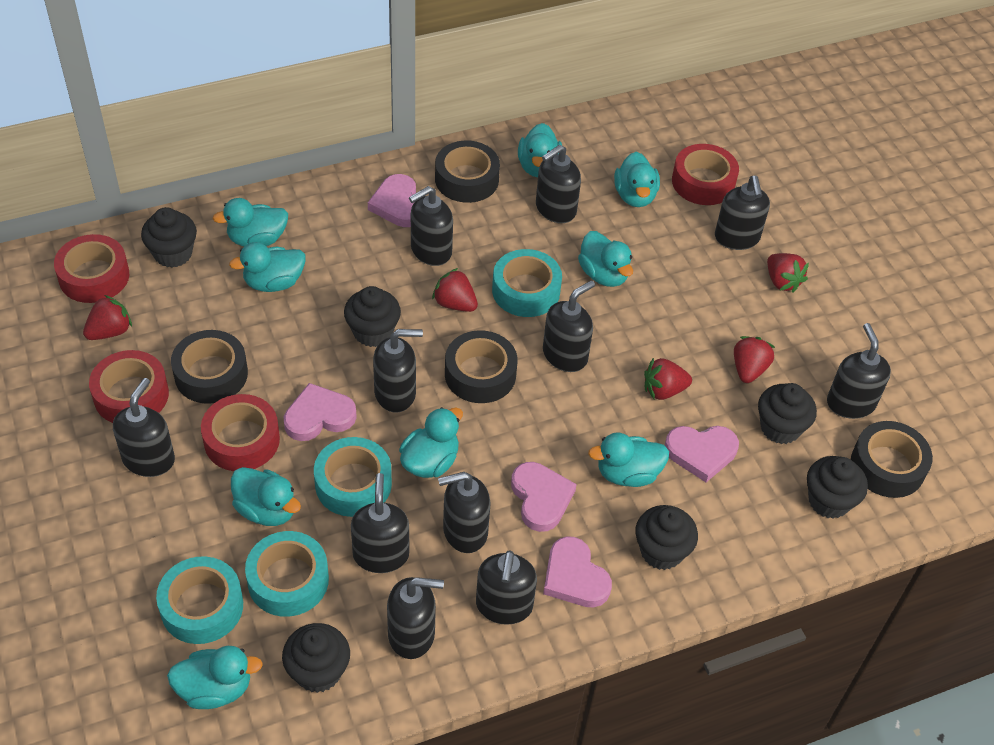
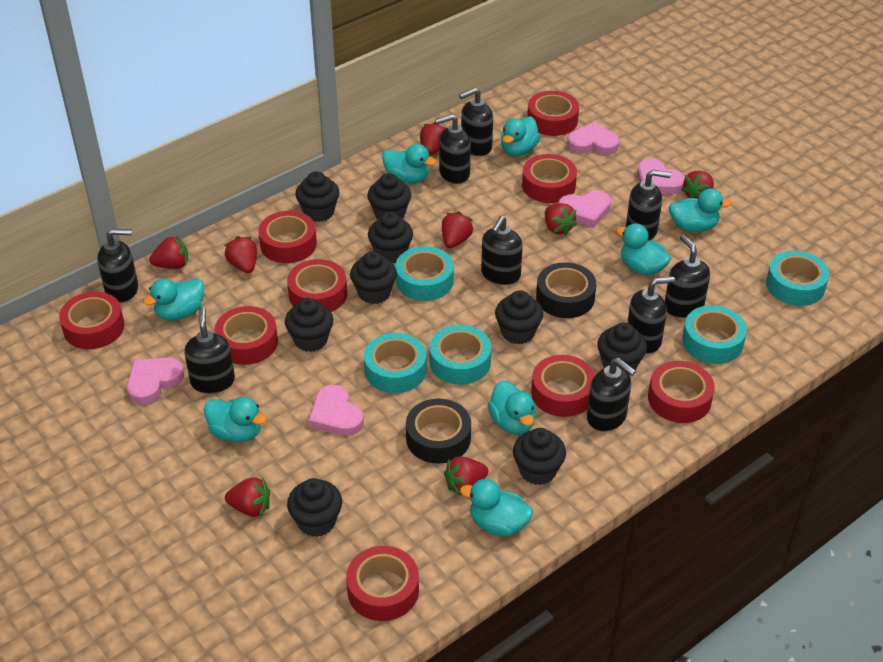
black cupcake: [141,207,197,268] [282,623,350,693] [344,286,401,347] [635,505,698,570] [758,383,817,444] [807,456,868,519] = 6 -> [285,298,333,352] [287,478,342,537] [295,171,339,222] [350,251,397,304] [367,173,411,219] [368,212,413,263] [495,290,543,345] [513,428,566,485] [597,322,647,375] = 9
black soap dispenser: [113,378,175,477] [351,473,409,573] [373,329,423,412] [387,577,444,659] [409,186,453,266] [438,472,491,553] [476,550,537,625] [536,144,581,223] [543,280,595,372] [715,176,770,250] [827,323,891,419] = 11 -> [97,229,138,303] [184,307,235,394] [435,114,471,184] [459,88,493,156] [481,216,523,285] [587,358,636,431] [626,170,671,241] [627,277,675,354] [665,235,710,318] = 9
black tape: [171,330,248,404] [435,141,500,203] [445,330,517,403] [851,421,933,498] = 4 -> [406,399,471,464] [536,262,596,318] = 2
red strawberry: [83,295,132,340] [432,268,478,312] [644,358,692,400] [734,336,775,383] [767,253,809,292] = 5 -> [149,235,188,269] [224,236,257,273] [225,477,270,517] [420,122,446,156] [442,212,474,248] [444,457,489,496] [545,203,577,236] [681,170,714,199] = 8
red tape: [54,234,129,303] [89,350,169,423] [201,394,280,471] [672,144,739,205] = 4 -> [59,292,124,349] [215,306,278,365] [258,211,317,263] [287,259,347,312] [346,546,419,621] [522,154,577,203] [527,91,579,136] [531,355,595,417] [648,361,715,423] = 9
turquoise duck: [167,646,263,709] [212,198,288,247] [229,242,305,292] [231,467,301,526] [399,407,463,478] [518,123,562,177] [578,231,633,287] [588,433,669,487] [614,152,660,207] = 9 -> [143,278,204,321] [204,397,267,443] [382,144,436,184] [460,479,533,537] [488,380,536,435] [501,117,540,156] [616,223,671,276] [669,189,732,232] = 8
turquoise tape: [156,556,243,644] [245,531,329,617] [314,437,392,517] [492,249,562,317] = 4 -> [364,333,426,393] [395,246,454,301] [429,325,492,385] [682,305,747,364] [766,251,829,306] = 5

